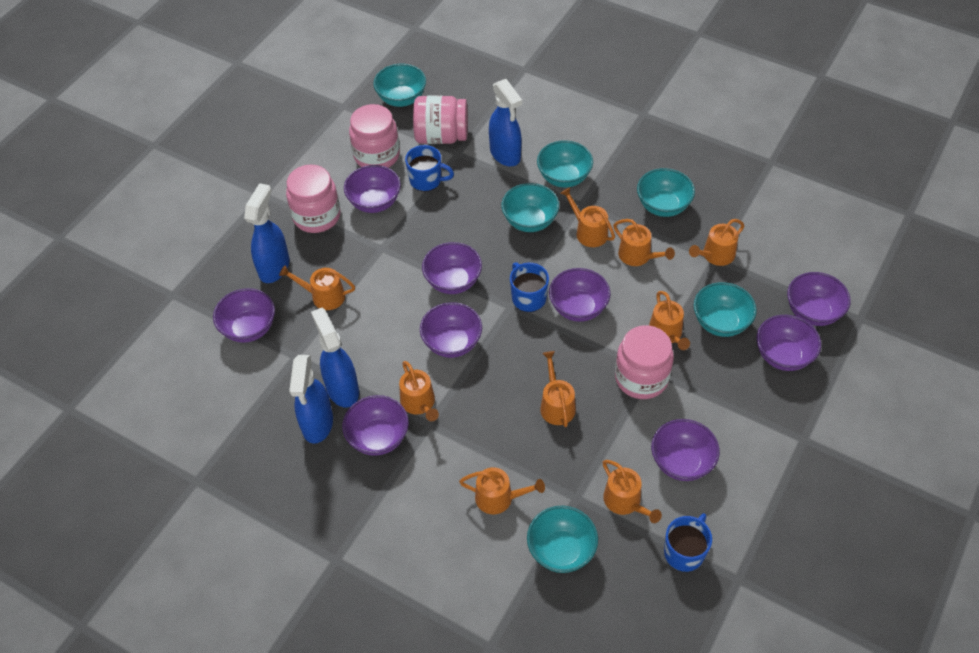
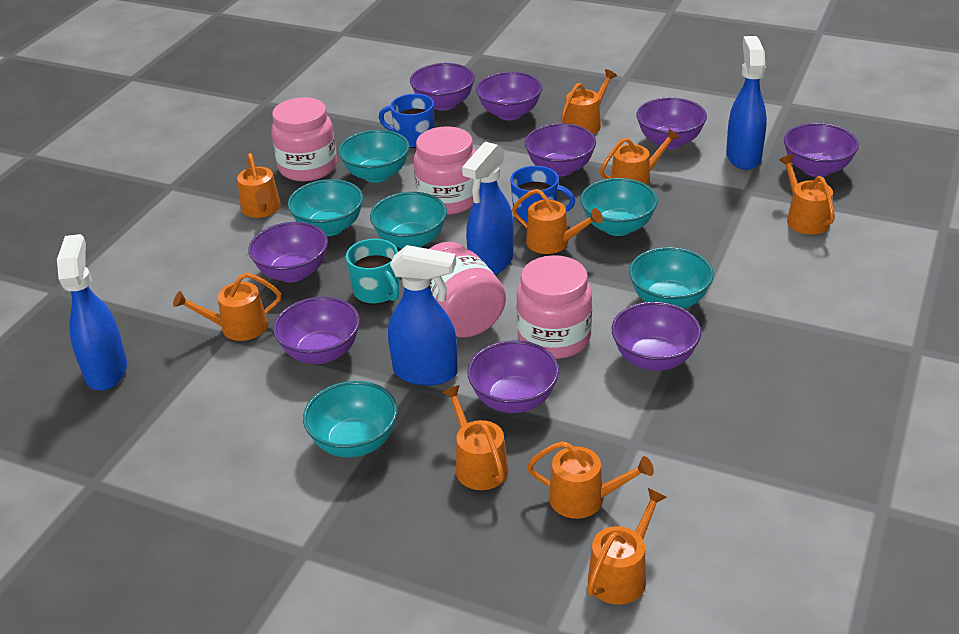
blue mug: [405,145,454,192] [510,262,549,312] [664,513,712,572] = 3 -> [378,94,434,148] [510,166,575,223] = 2
turquoise mug: none = 0 -> [346,239,399,305] = 1

